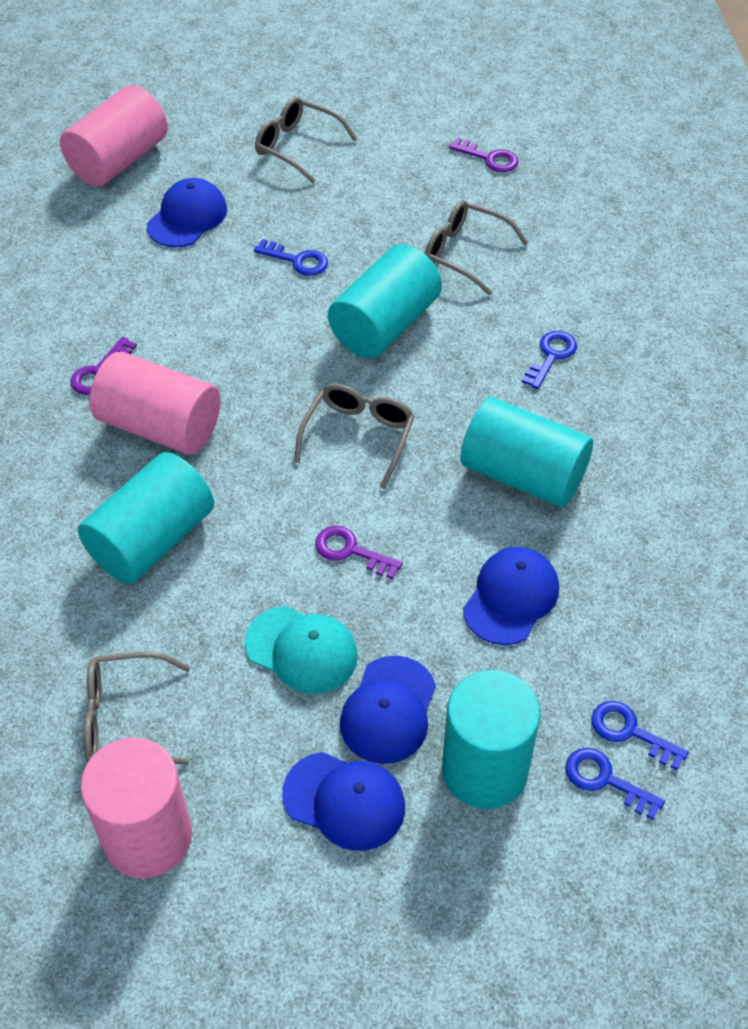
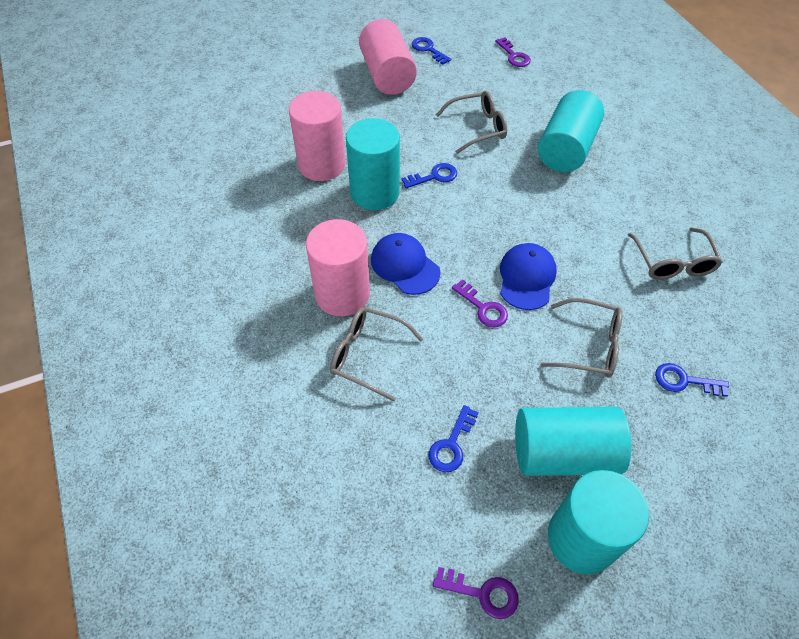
blue cap: [147,178,227,248] [282,752,405,851] [340,656,436,764] [463,547,559,645] = 4 -> [371,233,440,295] [500,243,557,310] = 2
turquoise cap: [245,606,358,694] = 1 -> none = 0

